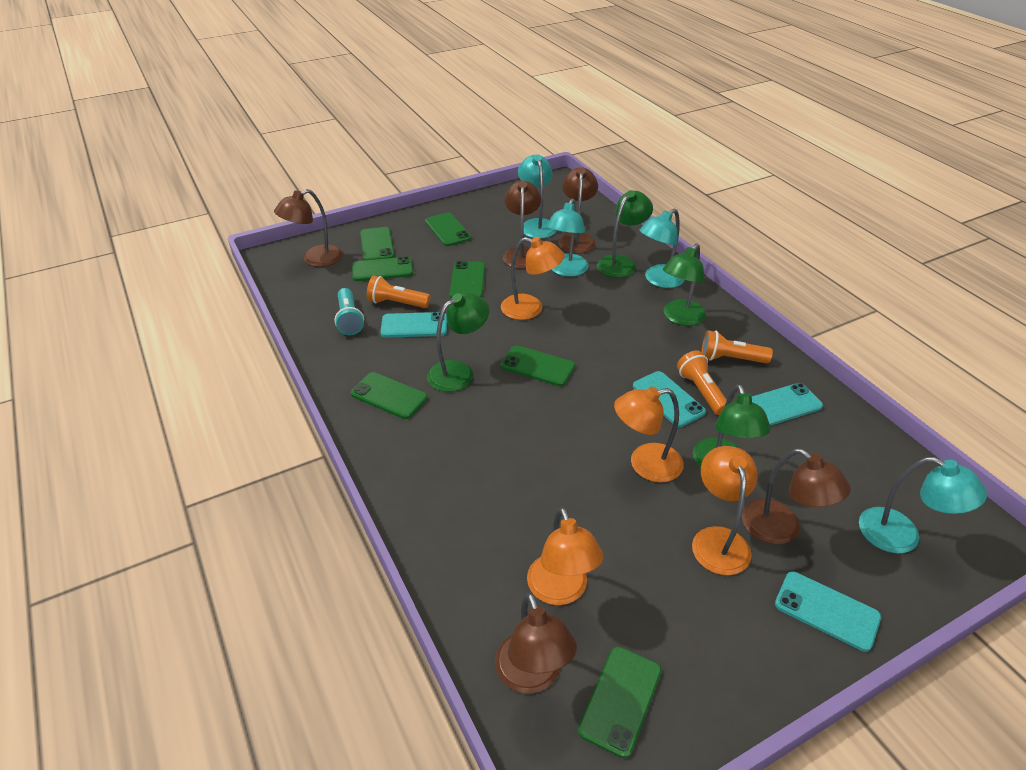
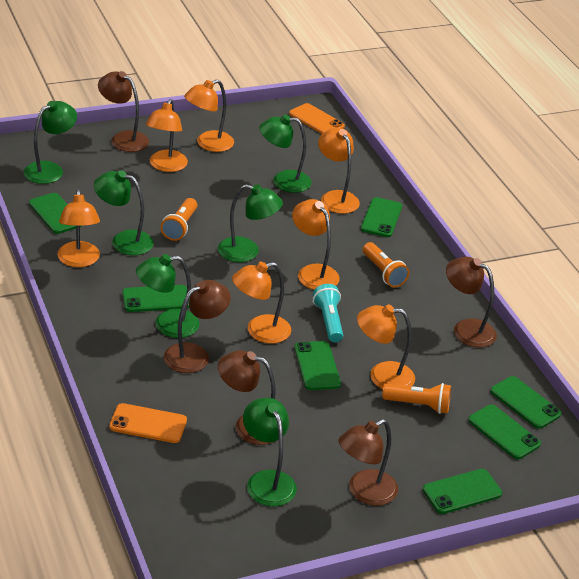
green lamp: [427,292,489,392] [597,190,653,278] [663,244,706,326] [693,384,771,468] = 4 -> [24,101,77,184] [94,170,154,255] [136,254,200,338] [218,184,283,262] [243,398,297,506] [259,115,312,193] = 6
orange lamp: [501,237,565,320] [527,507,603,605] [614,387,684,482] [692,446,758,575] = 4 -> [57,189,100,267] [146,99,188,172] [184,80,234,152] [232,262,291,344] [292,199,340,290] [318,128,360,214] [357,304,415,389] = 7
orange phone: none = 0 -> [109,403,187,443] [289,103,345,134] = 2
turquoise lamp: [518,154,557,239] [546,199,589,277] [639,209,685,288] [859,457,987,553] = 4 -> none = 0
turquoise phone: [380,312,447,338] [633,371,706,427] [752,383,823,426] [775,571,881,652] = 4 -> none = 0

